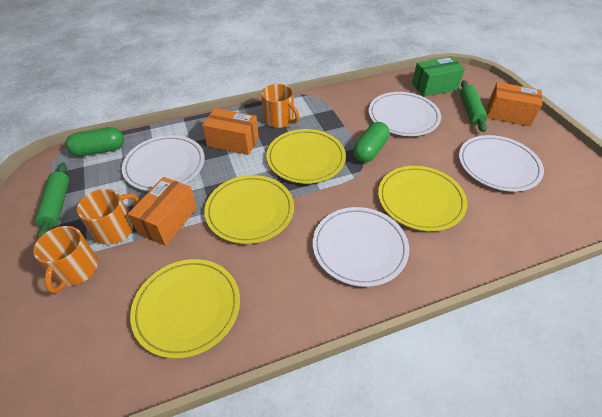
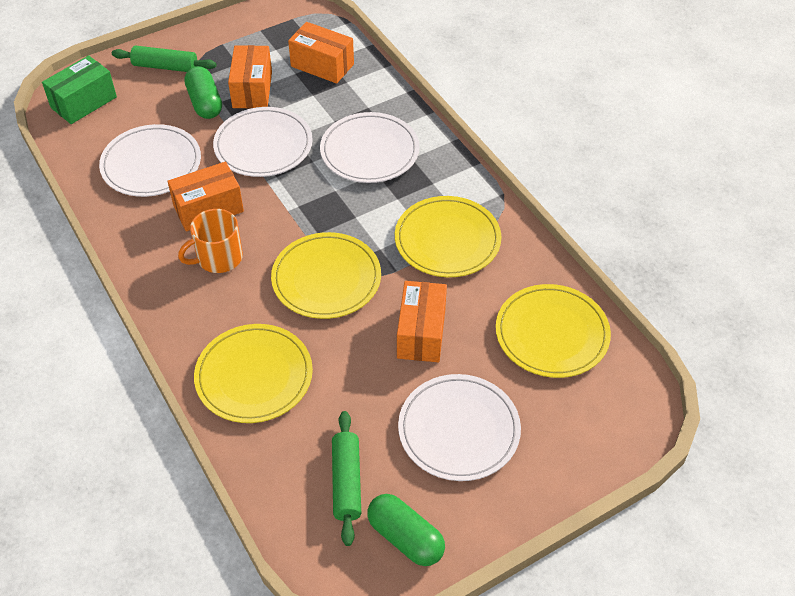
orange box: [128,177,197,246] [202,108,259,155] [487,82,542,126] = 3 -> [167,162,244,231] [228,45,272,109] [288,22,354,84] [397,281,447,362] = 4
orange mug: [33,226,98,293] [77,189,140,245] [261,84,299,128] = 3 -> [178,209,243,273] = 1

